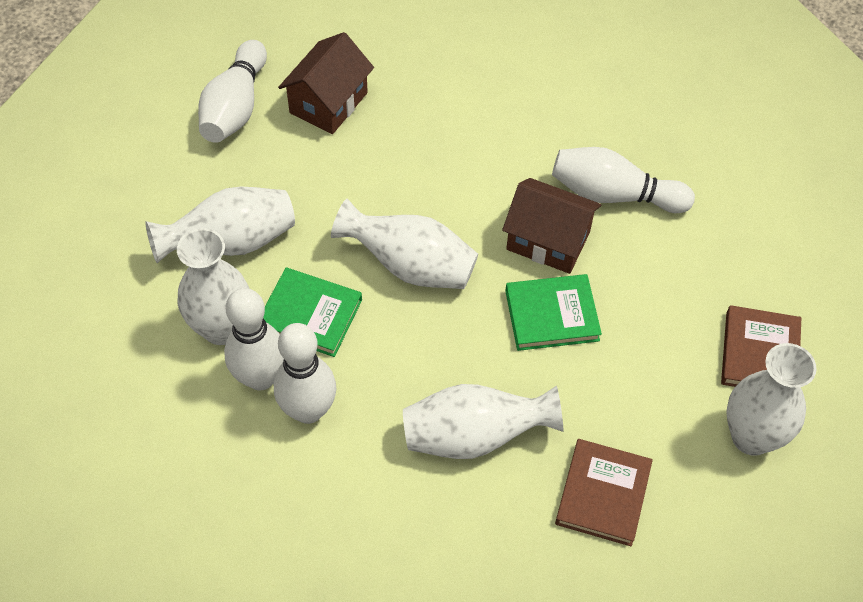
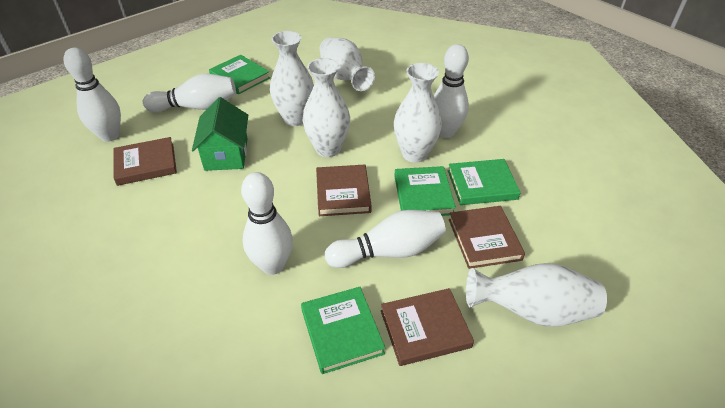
brown book: [555,439,653,546] [721,305,801,387] = 2 -> [113,137,177,186] [316,165,372,216] [381,288,474,366] [449,206,525,269] = 4
brown house: [278,32,374,134] [502,178,601,274] = 2 -> none = 0
green book: [263,268,362,357] [505,274,602,351] = 2 -> [209,55,270,94] [301,287,385,374] [394,166,456,216] [448,159,521,205] = 4
green house: none = 0 -> [192,97,248,171] = 1
white bowling pin: [198,40,267,143] [224,288,284,391] [274,323,336,424] [552,147,695,213] = 4 -> [63,48,121,142] [143,74,236,113] [241,172,293,275] [325,210,446,268] [434,44,469,138] = 5

